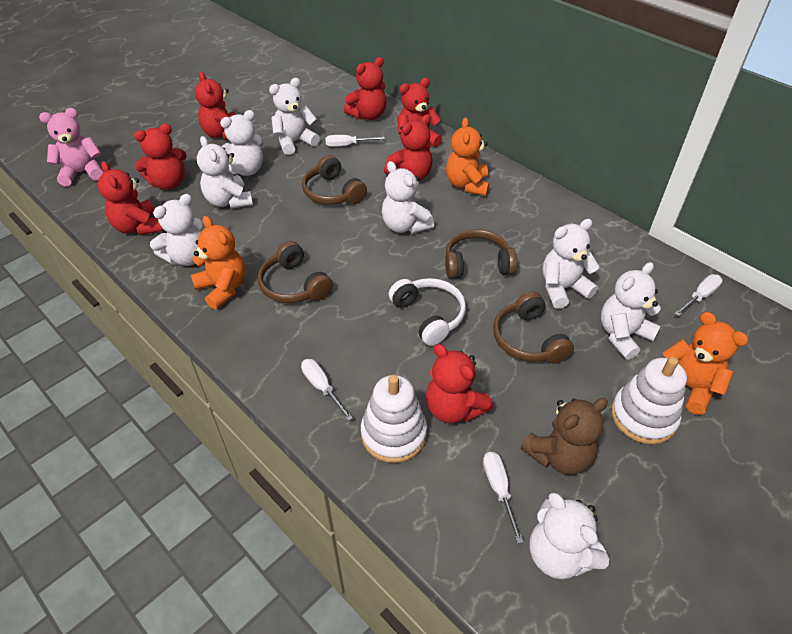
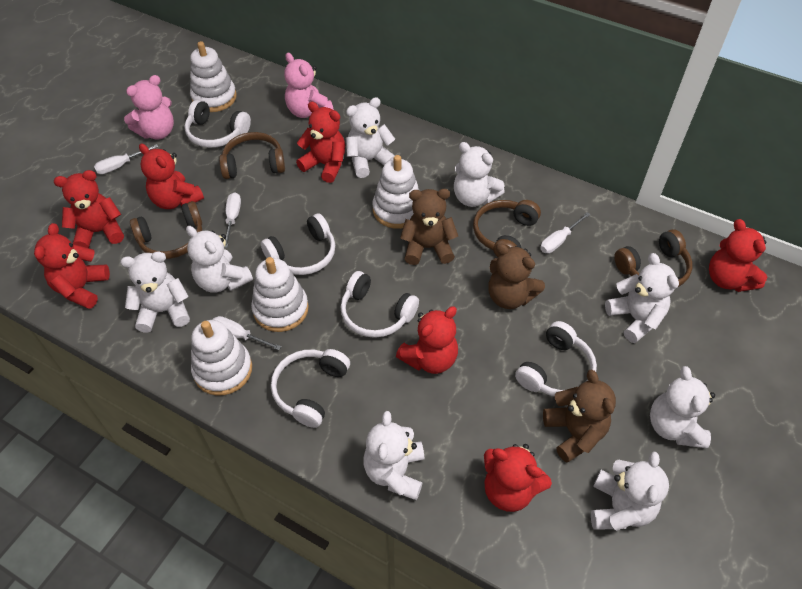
brown teddy bear: [521,398,608,475] = 1 -> [400,189,458,265] [488,244,545,309] [543,370,616,463] = 3
orange teddy bear: [191,216,246,310] [446,118,489,196] [663,312,748,415] = 3 -> none = 0
pink teddy bear: [39,108,104,186] = 1 -> [124,75,174,140] [284,53,334,118] = 2
white headphones: [389,278,466,346] = 1 -> [184,100,251,148] [261,213,335,275] [271,349,350,428] [341,271,419,338] [515,321,597,396] = 5
white stacking toy: [361,375,427,463] [611,357,687,444] = 2 -> [190,41,237,112] [191,320,252,396] [251,257,309,332] [372,155,420,229] = 4

